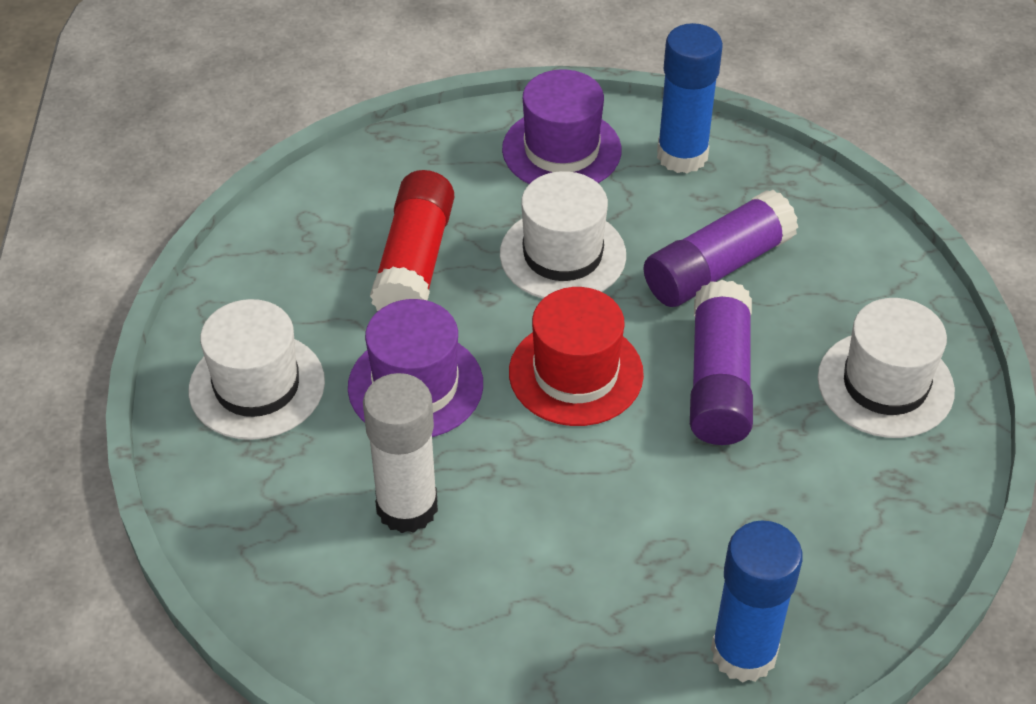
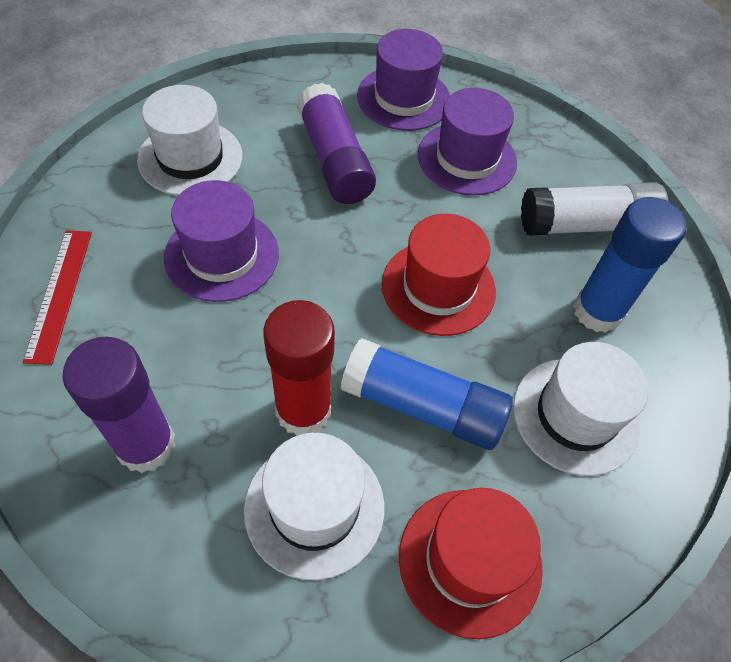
purple hat: [348,299,483,437] [502,69,621,184] = 2 -> [164,180,279,302] [357,29,450,131] [418,88,517,196] = 3
red hat: [509,287,644,426] = 1 -> [382,214,496,336] [399,488,543,639] = 2
red ruler: none = 0 -> [23,230,92,365] = 1

